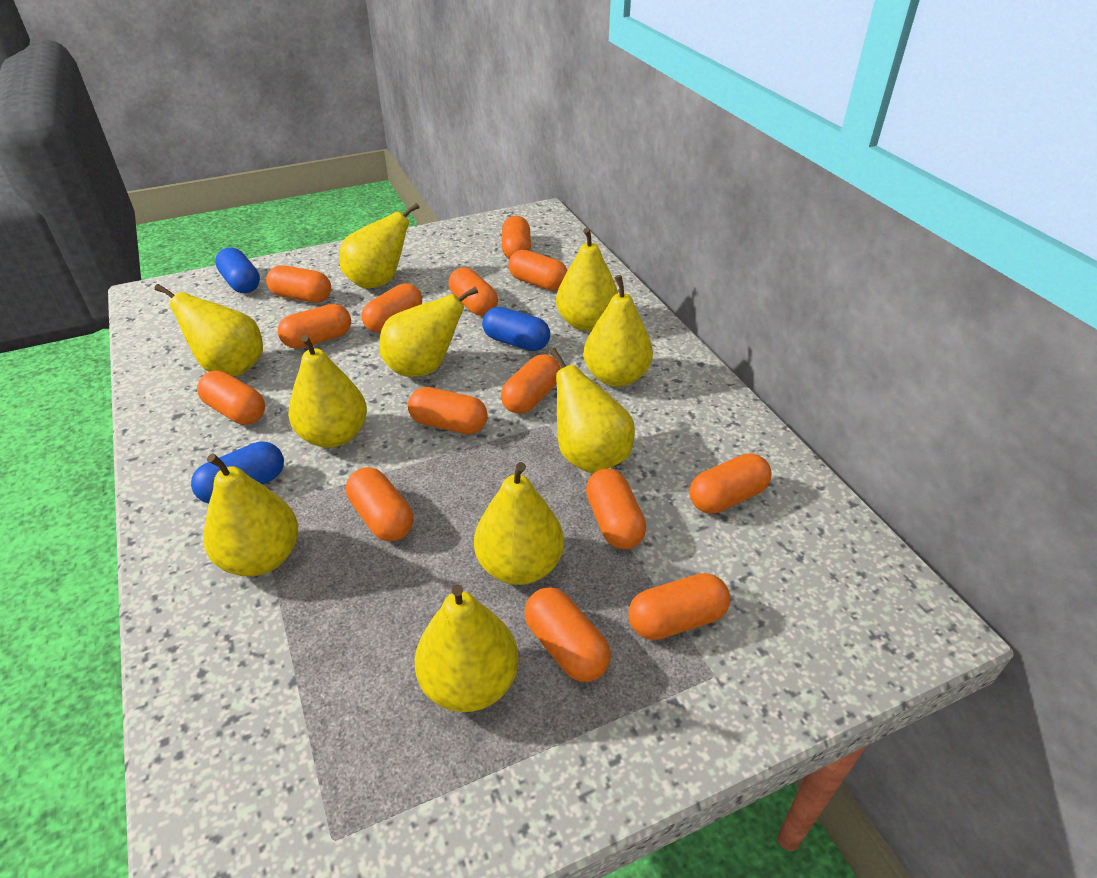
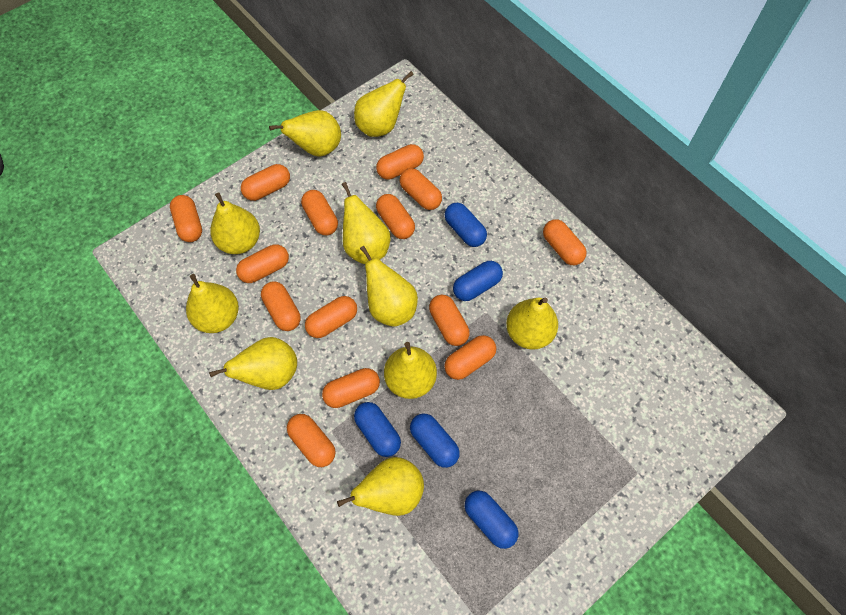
blue capsule: [191,441,284,504] [215,247,260,293] [482,307,550,351] = 3 -> [354,402,401,457] [410,414,460,468] [445,203,487,247] [453,261,503,301] [465,491,518,549] = 5

